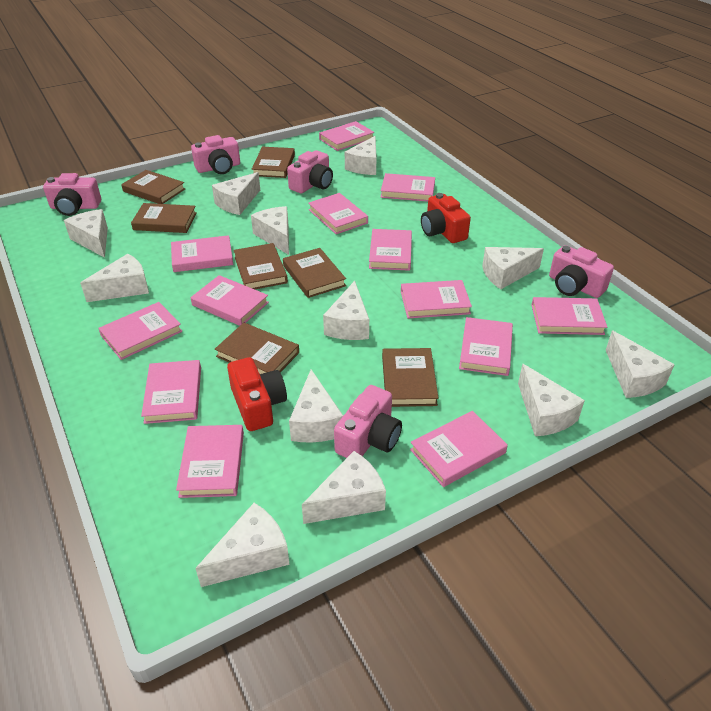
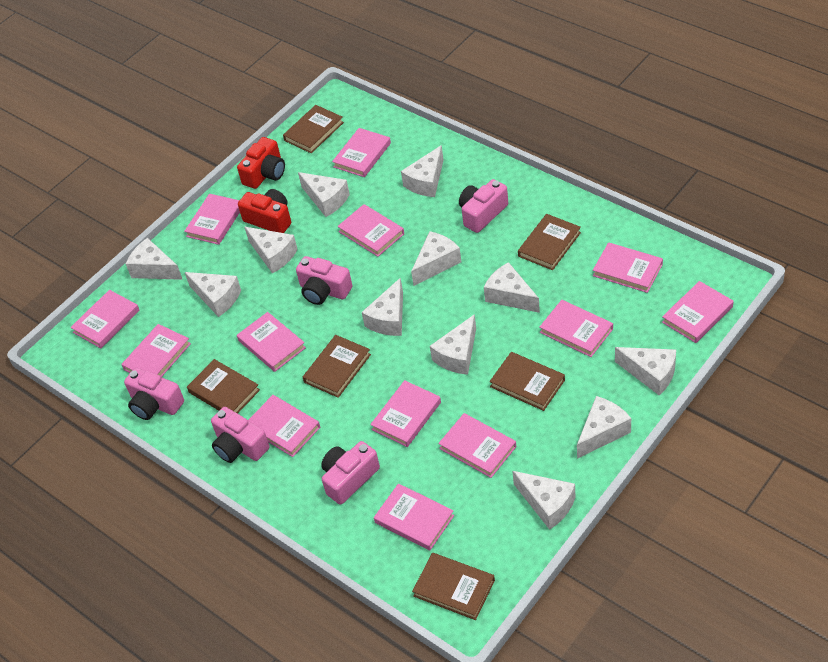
brown book: [121,170,185,204] [131,203,197,233] [215,323,299,374] [234,243,288,289] [252,147,295,178] [283,248,346,298] [382,348,438,407] = 7 -> [187,359,260,414] [283,105,344,153] [303,335,371,398] [412,553,495,620] [490,352,565,411] [518,214,581,270] = 6

